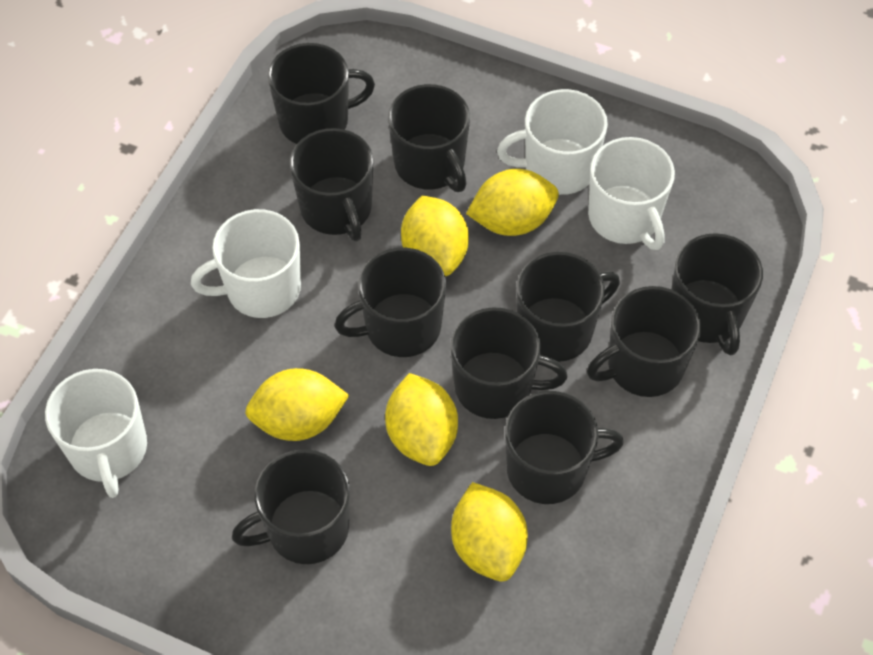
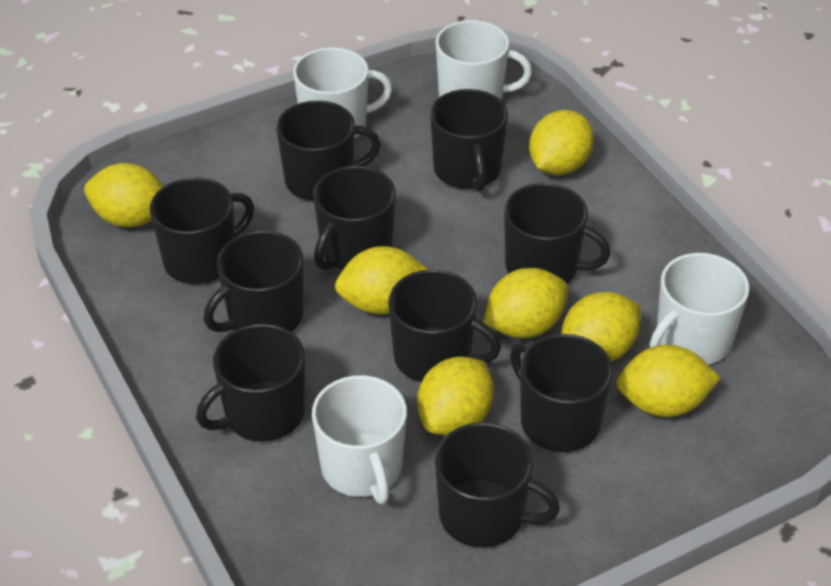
yellow lemon: [245,368,349,441] [385,373,458,466] [401,196,469,276] [451,482,528,582] [466,169,559,236] = 5 -> [84,163,163,227] [335,246,429,314] [417,356,494,436] [483,268,568,338] [529,110,594,175] [561,292,640,362] [616,344,721,417] = 7

